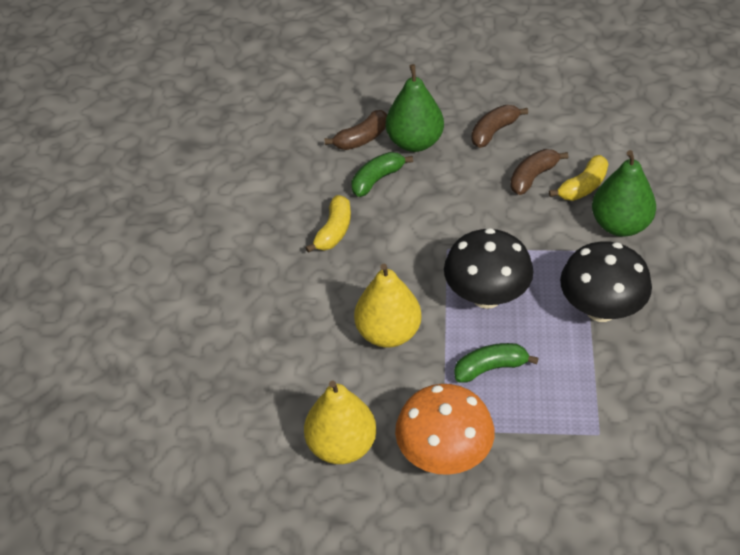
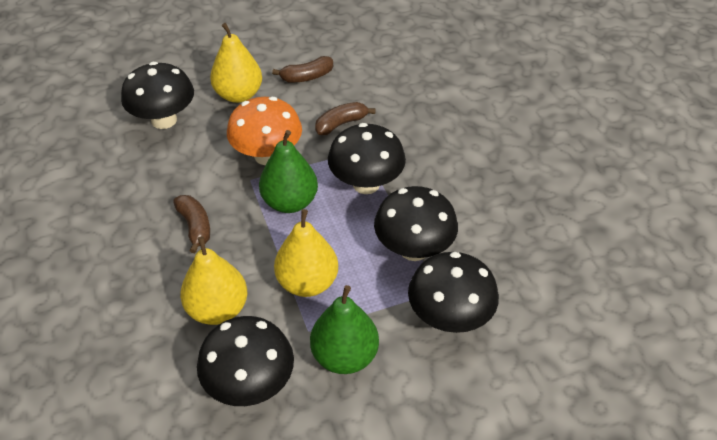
black mushroom: [444,228,533,309] [560,241,652,322] = 2 -> [121,62,194,129] [197,316,294,406] [328,123,406,194] [374,186,458,261] [408,252,499,333] = 5
green banana: [351,152,413,197] [454,343,539,383] = 2 -> none = 0
yellow banana: [305,195,351,253] [549,155,608,201] = 2 -> none = 0
yellow pear: [304,381,376,464] [354,264,422,348] = 2 -> [180,236,247,325] [210,23,262,103] [274,209,338,297] = 3

